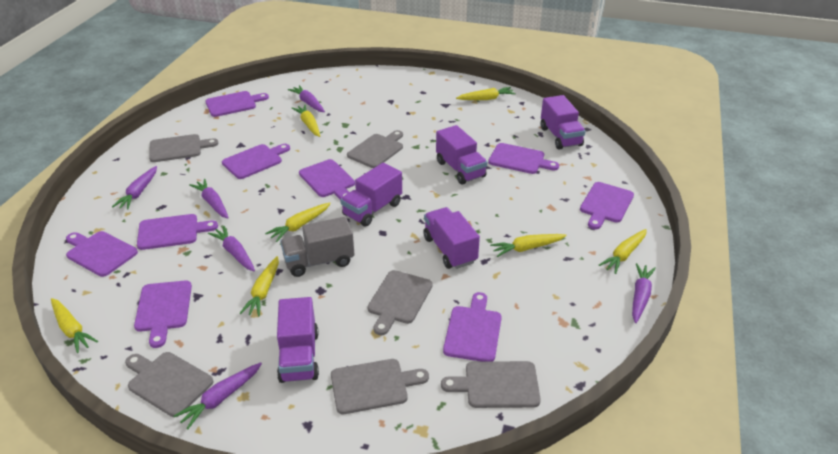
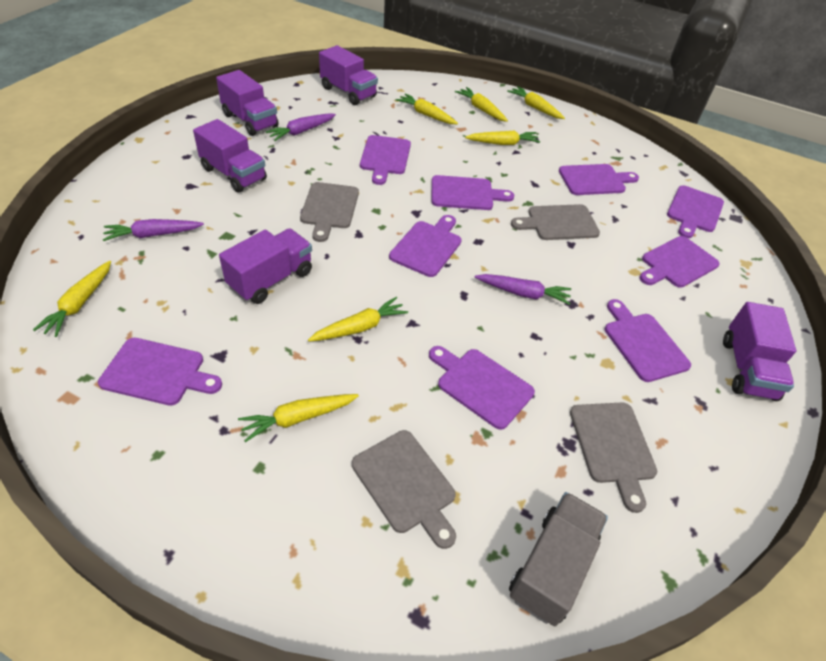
grey cutting board: [125,352,214,417] [149,134,218,162] [331,359,429,414] [347,130,403,168] [368,270,433,335] [441,361,541,408] = 6 -> [300,182,359,242] [352,430,456,549] [511,204,600,240] [570,403,657,513] = 4
purple carrot: [112,166,157,210] [174,362,262,430] [189,179,229,219] [208,226,255,271] [288,85,325,112] [632,263,656,323] = 6 -> [103,219,204,241] [266,114,336,141] [474,274,571,305] = 3

